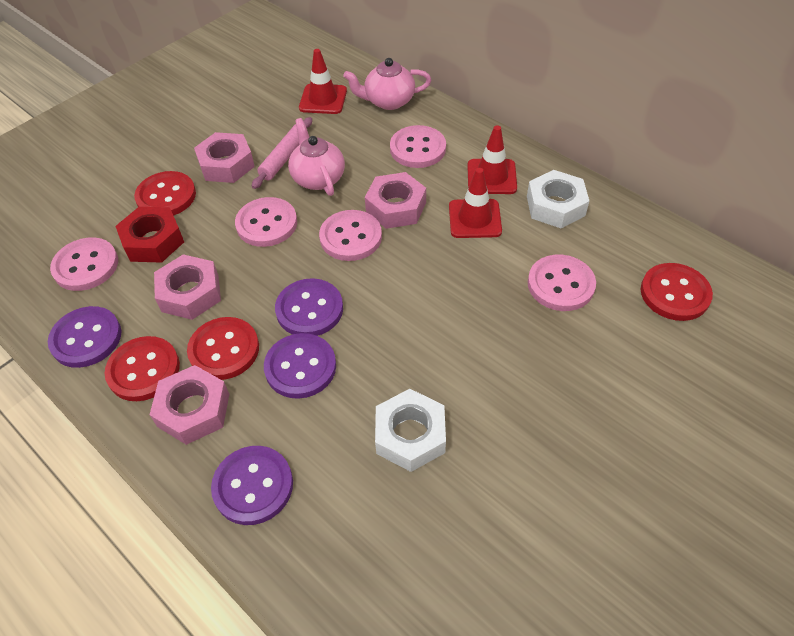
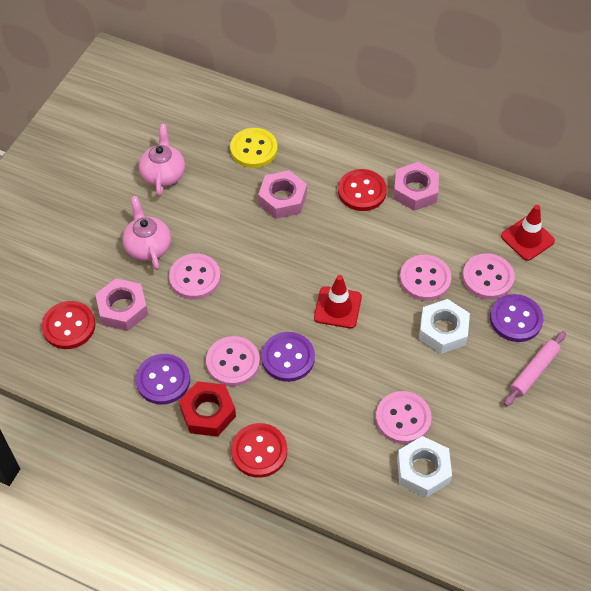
pink nut: [150,365,229,445] [154,254,221,320] [194,132,255,183] [365,172,426,229] = 4 -> [95,278,148,331] [258,170,307,219] [393,162,439,211] = 3
purple button: [48,306,121,368] [211,446,293,525] [264,333,336,399] [275,278,343,336] = 4 -> [135,354,190,404] [261,332,315,382] [490,294,543,342] = 3
red button: [104,336,180,401] [134,171,196,216] [187,317,259,380] [641,263,713,321] = 4 -> [42,301,95,349] [231,423,287,478] [338,169,387,211] = 3
red traffic cone: [299,49,347,114] [449,168,502,238] [467,125,517,194] = 3 -> [314,275,362,328] [501,205,555,261] = 2
yellow button: none = 0 -> [230,128,278,168] = 1

